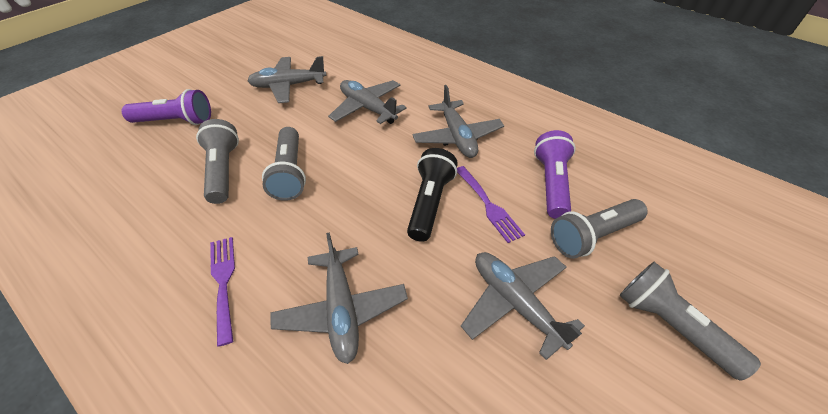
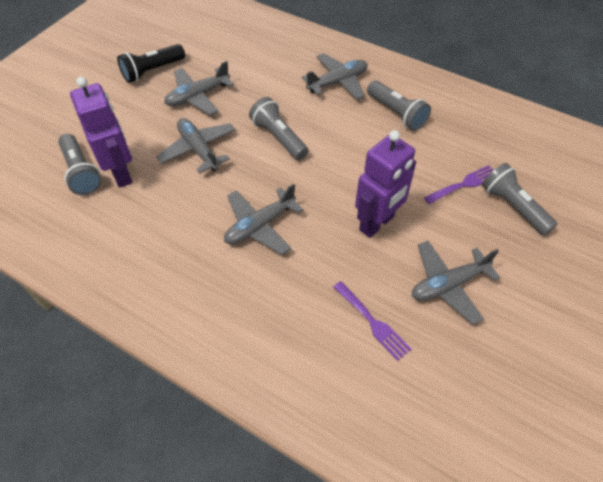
purple flashlight: [122,89,211,125] [534,130,576,219] = 2 -> none = 0
purple robot: none = 0 -> [70,77,133,188] [355,130,416,238] = 2

